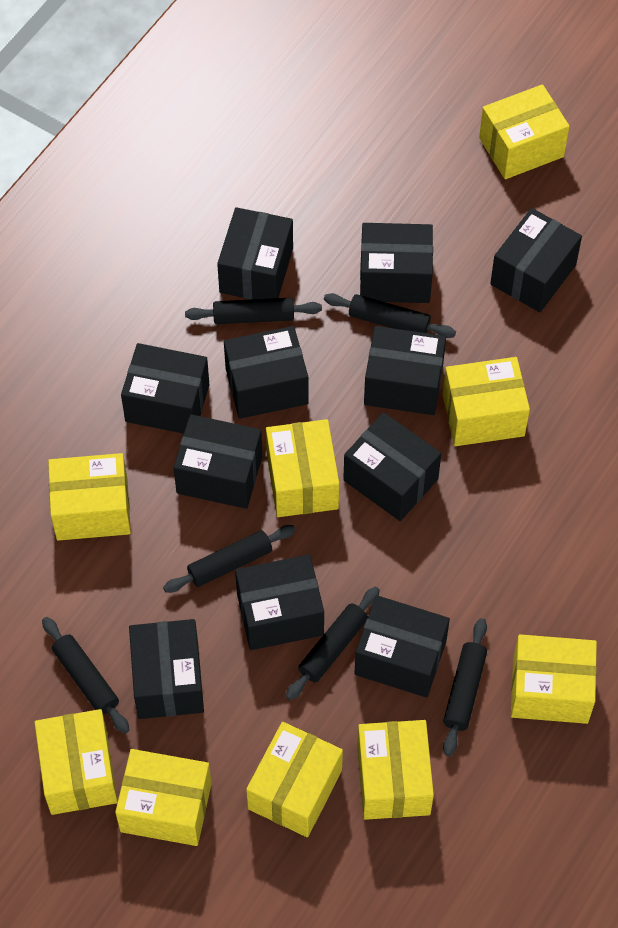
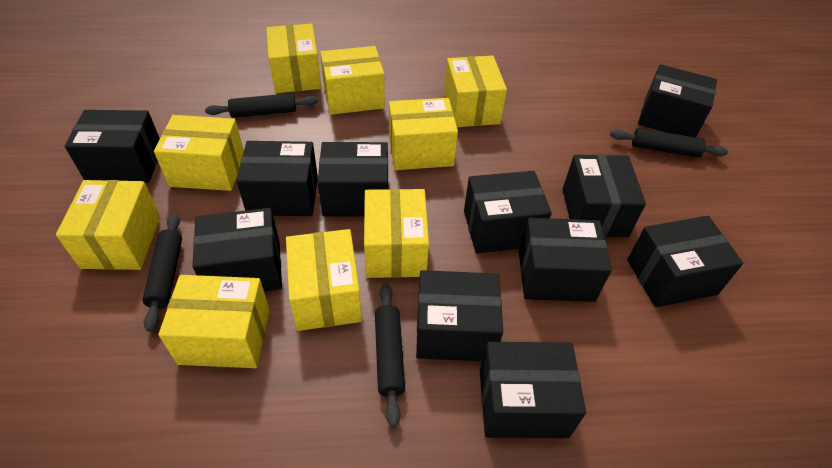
black rolling pin: [42,617,129,734] [163,525,296,593] [185,298,322,324] [286,586,380,700] [324,293,456,338] [443,618,487,756] = 6 -> [142,213,182,332] [205,93,318,118] [375,284,405,427] [610,128,728,158] = 4

